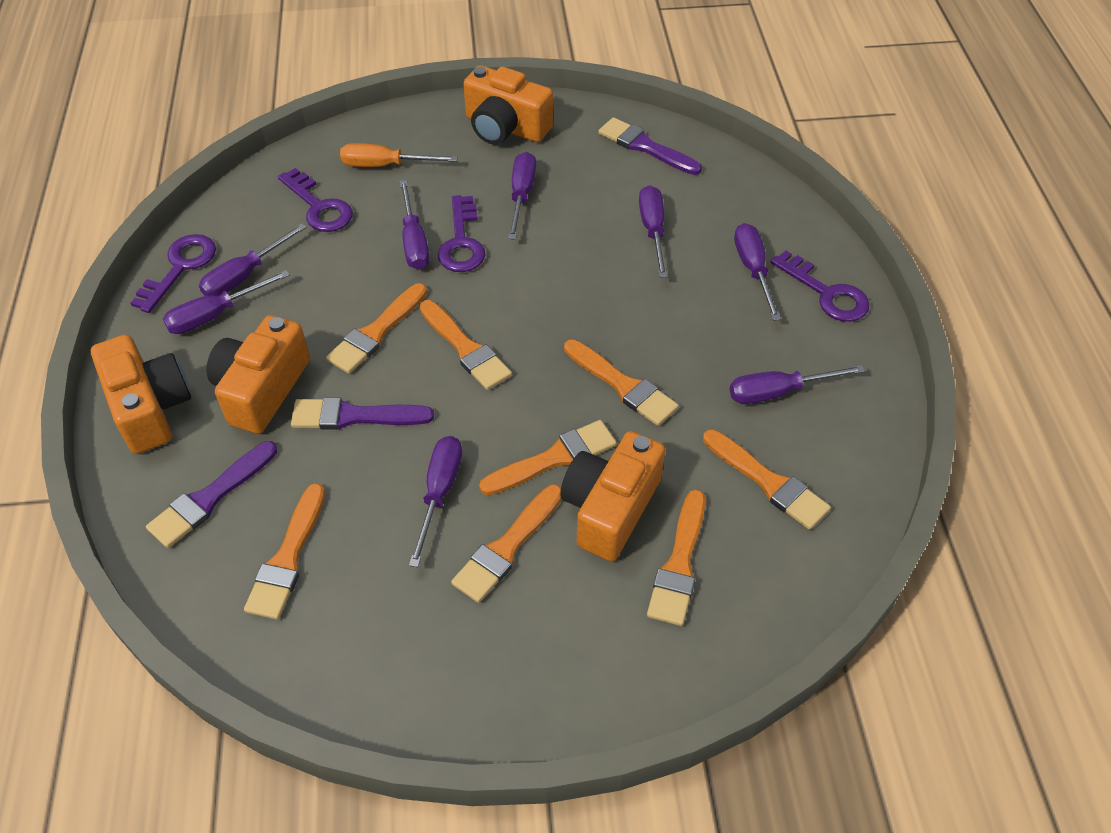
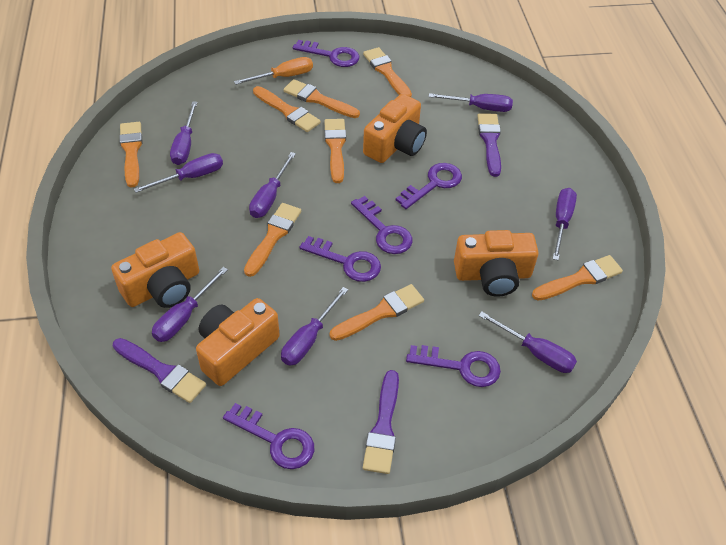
purple key: [131,234,216,313] [278,168,353,232] [438,195,485,272] [771,250,869,322] = 4 -> [223,403,314,469] [293,40,360,67] [299,236,381,282] [351,196,413,254] [396,163,462,209] [406,345,501,387] = 6

